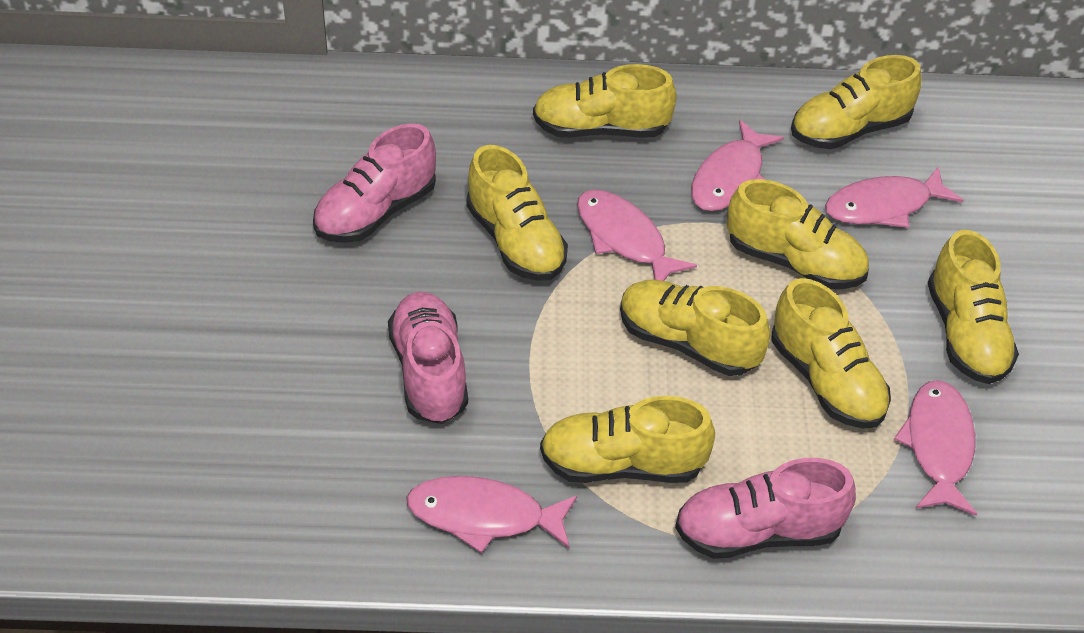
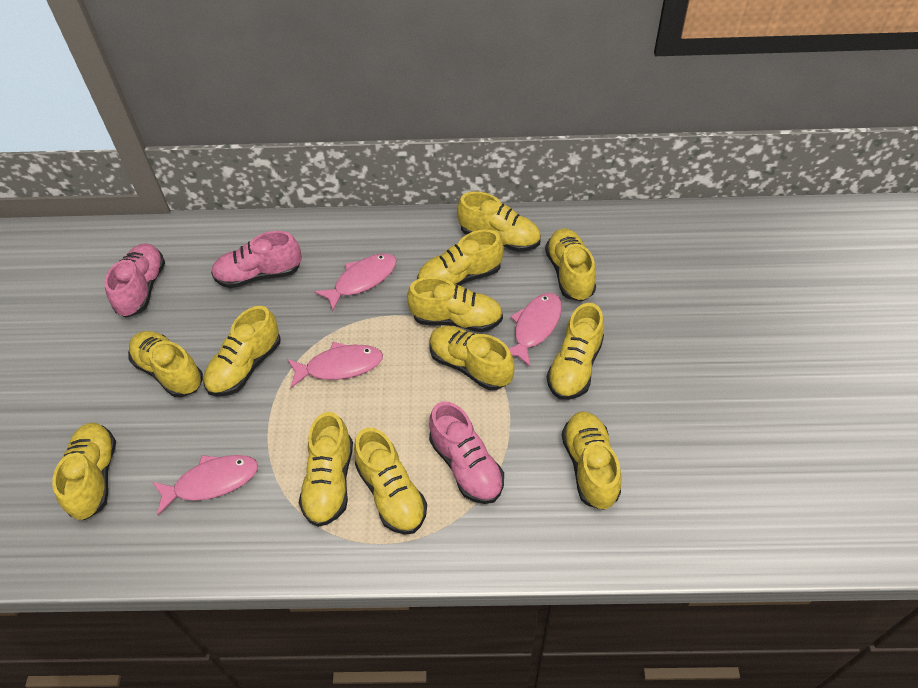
pink fish: [406,476,577,553] [577,189,697,281] [691,120,784,211] [825,167,964,228] [894,380,977,516] = 5 -> [152,455,258,515] [287,342,383,388] [314,253,397,311] [509,293,562,367] = 4
yellow shoe: [466,145,568,281] [533,64,677,138] [540,396,715,483] [620,280,770,376] [727,179,869,289] [771,278,891,429] [791,55,922,149] [928,230,1019,384] = 8 -> [52,423,116,520] [128,331,203,397] [203,306,281,396] [299,412,353,527] [354,427,427,535] [407,277,503,332] [417,229,504,286] [429,326,515,390] [457,191,541,252] [545,229,596,301] [547,303,604,400] [562,411,622,510] = 12

